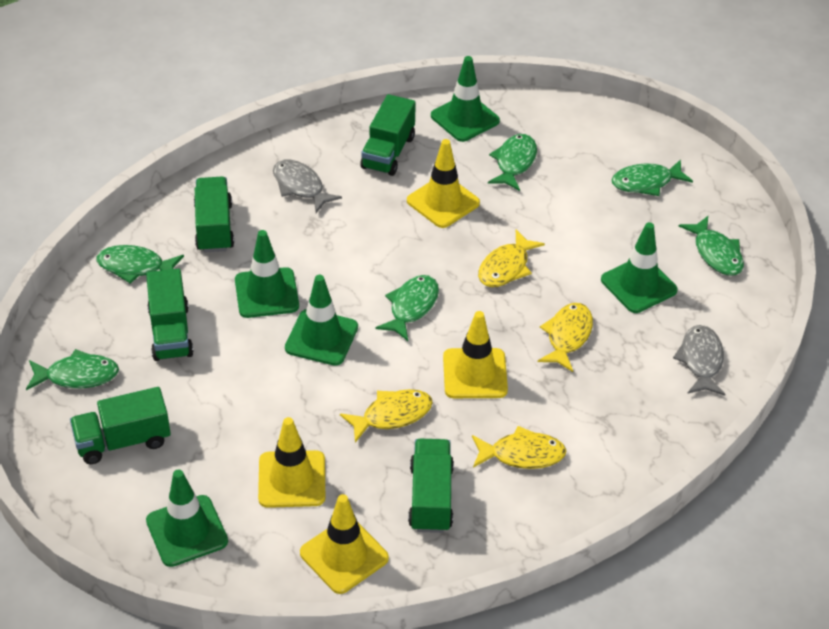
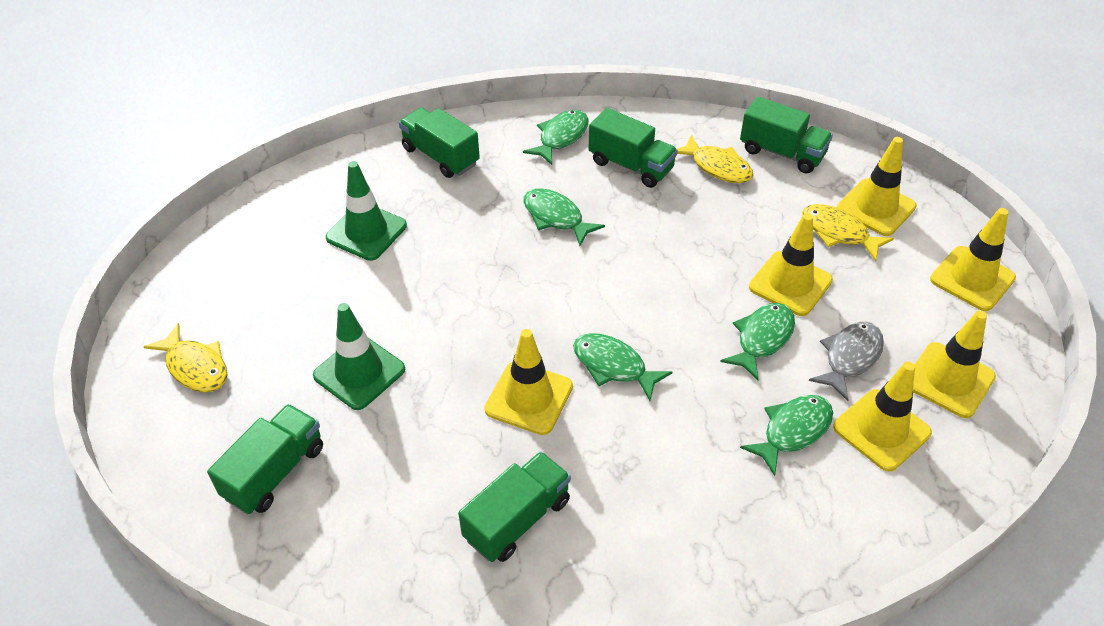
green fish: [26,349,119,390] [96,245,184,284] [376,275,439,341] [488,134,537,191] [612,159,693,196] [679,216,744,276] = 6 -> [523,110,588,165] [523,188,605,246] [573,333,672,401] [720,303,795,380] [740,395,833,476] = 5
green traffic cone: [146,469,228,567] [235,230,299,318] [285,275,358,366] [431,56,500,142] [601,222,678,313] = 5 -> [313,303,405,410] [326,161,407,261] = 2
grey fish: [273,160,342,213] [673,325,725,396] = 2 -> [809,322,884,401] = 1
yellow fish: [340,389,433,443] [472,426,567,469] [478,230,545,287] [538,303,593,372] = 4 -> [144,323,227,392] [677,134,753,183] [802,204,894,261] = 3
yellow traffic cone: [258,417,325,508] [300,494,389,594] [407,139,480,228] [443,311,508,398] = 4 -> [484,329,573,435] [749,213,833,316] [833,361,932,472] [837,137,917,236] [913,310,996,418] [930,208,1016,311] = 6

